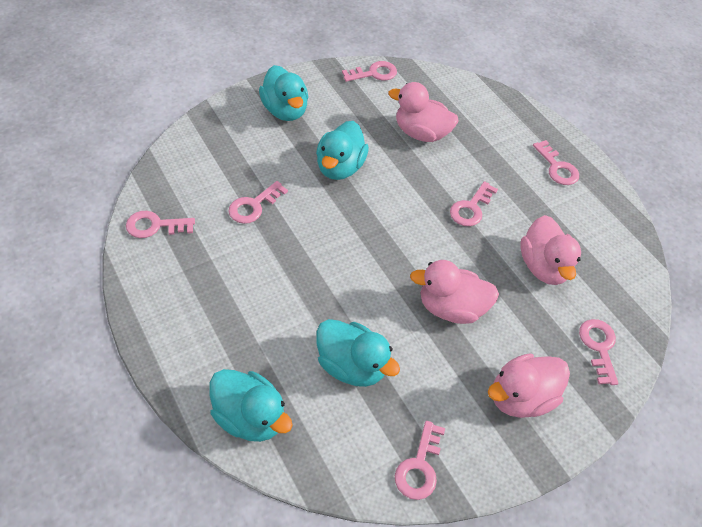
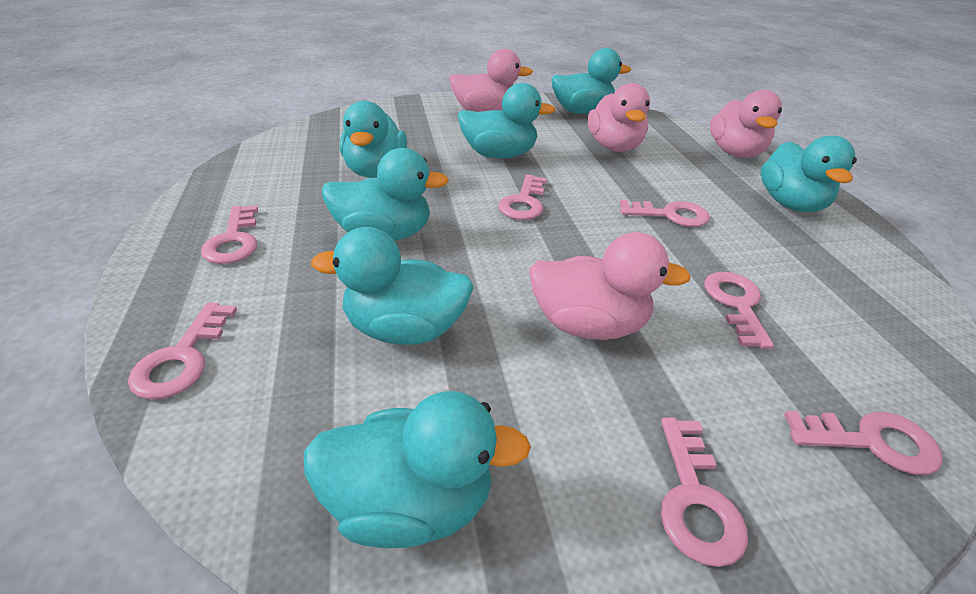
turquoise duck: [209,369,293,442] [259,65,308,121] [316,121,369,180] [316,319,400,387] = 4 -> [304,391,531,548] [311,227,474,345] [322,148,449,241] [340,101,407,178] [458,83,556,159] [551,48,631,114] [760,135,857,212] = 7

